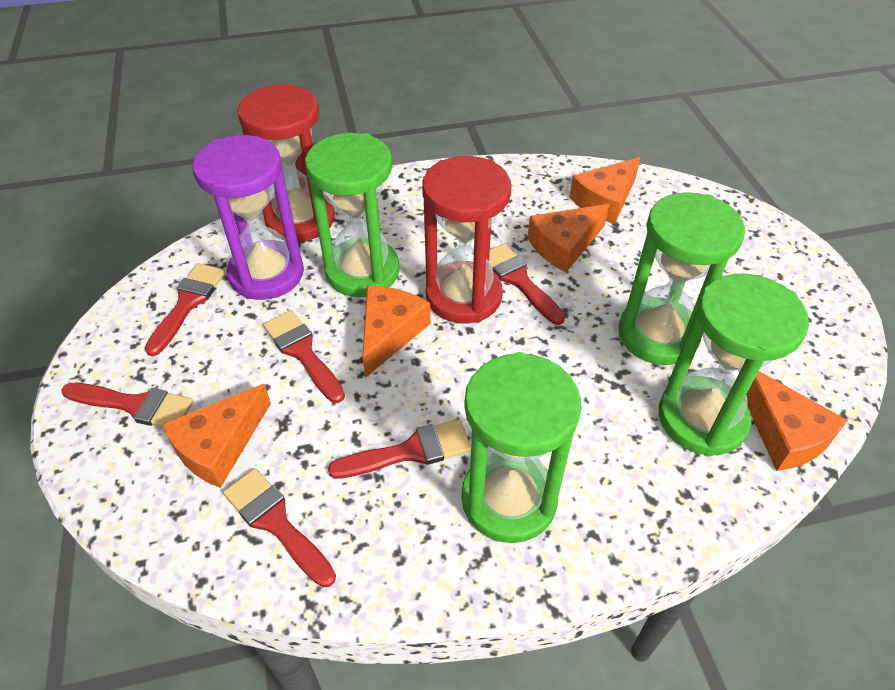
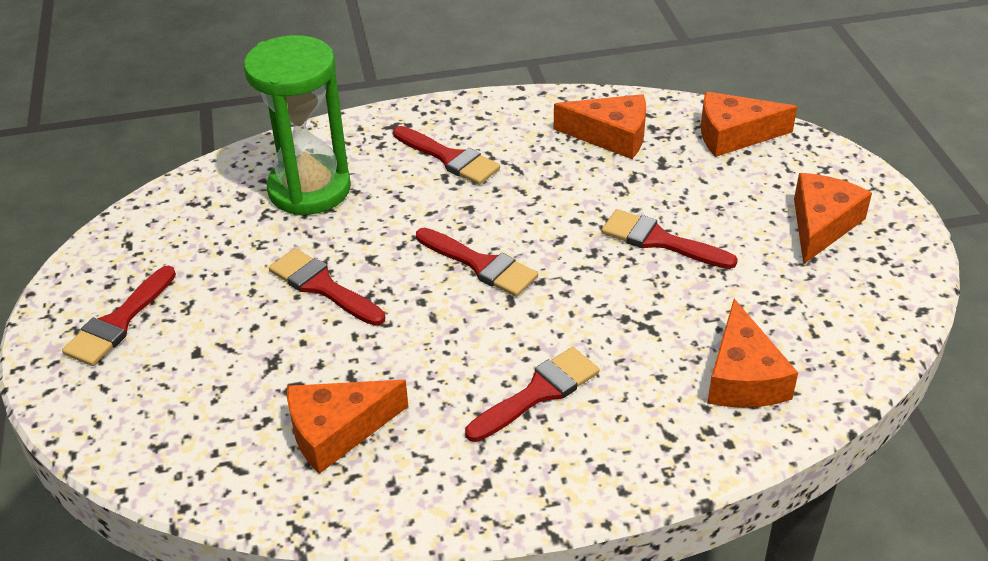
green hourglass: [305,133,399,297] [462,352,581,543] [618,192,745,365] [659,273,809,457] = 4 -> [244,35,351,216] = 1
purple hourglass: [192,135,304,300] = 1 -> none = 0
red hourglass: [237,84,335,242] [422,156,511,323] = 2 -> none = 0

